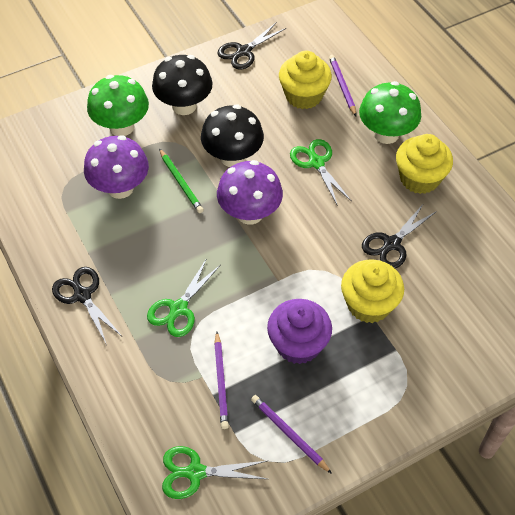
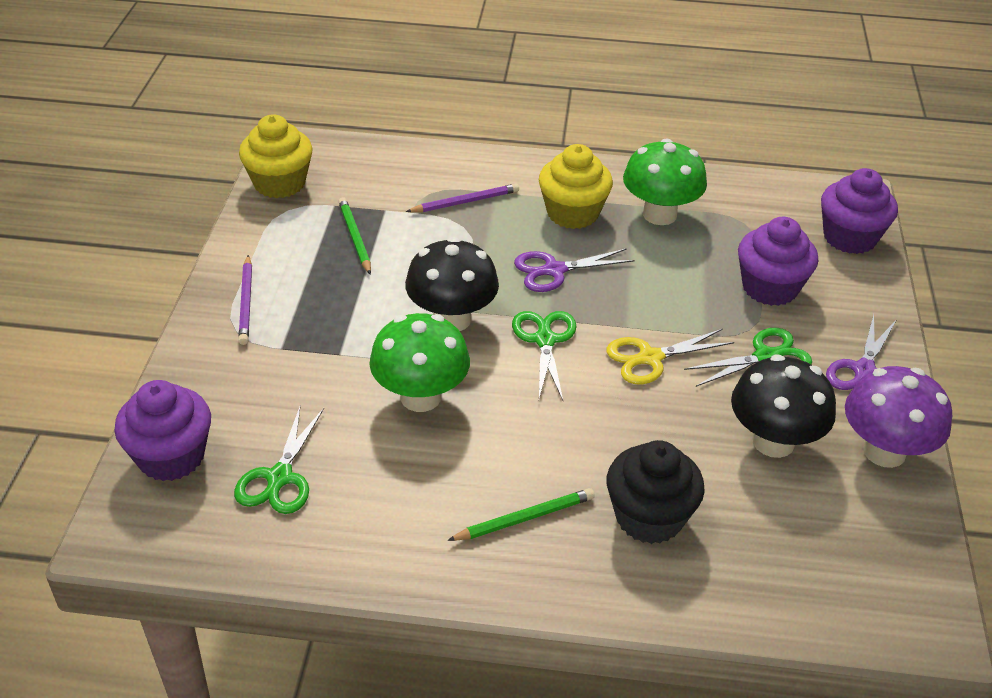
black cupcake: none = 0 -> [607,440,705,544] = 1
black scissors: [52,267,122,345] [217,23,286,70] [362,203,437,268] = 3 -> none = 0
green pencil: [159,149,204,213] = 1 -> [338,197,371,275] [447,488,595,541] = 2
purple cupcake: [267,299,332,364] = 1 -> [114,380,211,481] [738,217,818,306] [821,168,898,254] = 3
purple mushroom: [84,135,149,199] [217,160,283,225] = 2 -> [845,366,952,468] = 1
purple pencil: [214,332,229,429] [251,395,332,474] [329,55,356,116] = 3 -> [238,255,252,345] [406,183,519,212] = 2
purple scissors: none = 0 -> [514,248,635,292] [826,314,897,390] = 2
yellow cupcake: [279,50,332,109] [341,259,404,323] [396,134,453,194] = 3 -> [239,115,313,198] [539,144,613,229] = 2
yellow scissors: none = 0 -> [606,329,734,384] = 1

